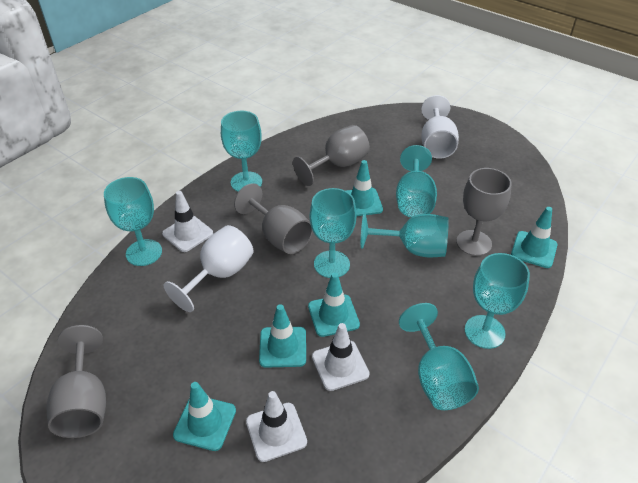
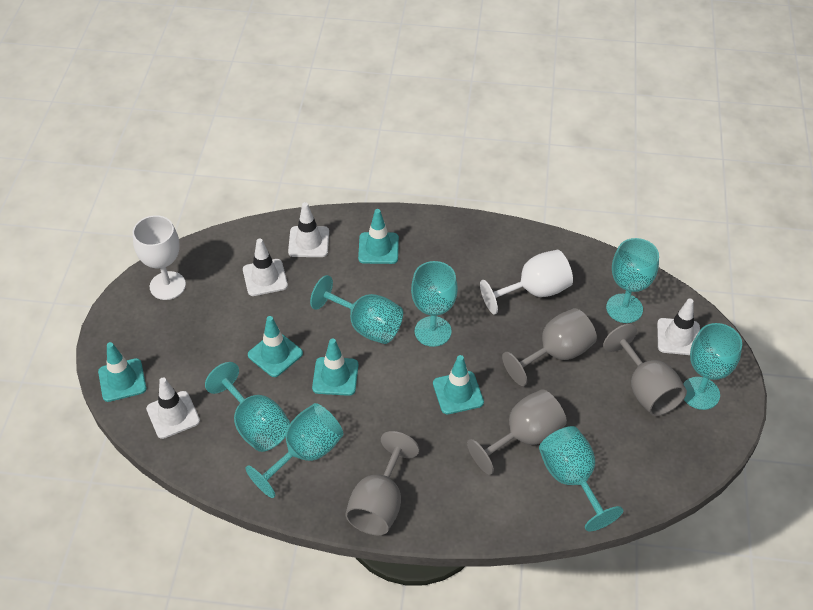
white traffic cone: [162,191,213,252] [246,391,307,462] [312,323,370,391] = 3 -> [146,378,200,439] [243,238,288,296] [288,202,329,257] [657,298,700,355] = 4

